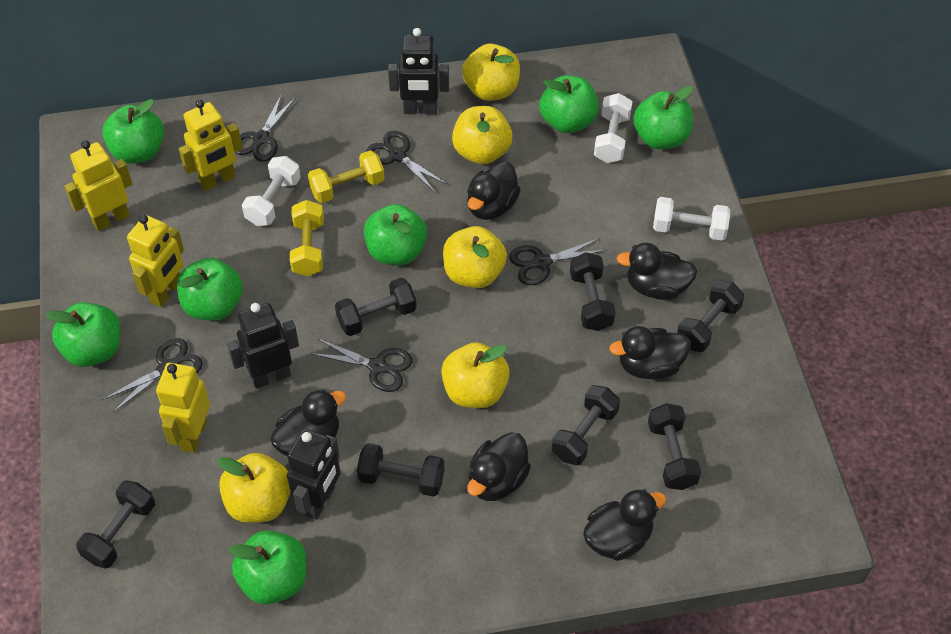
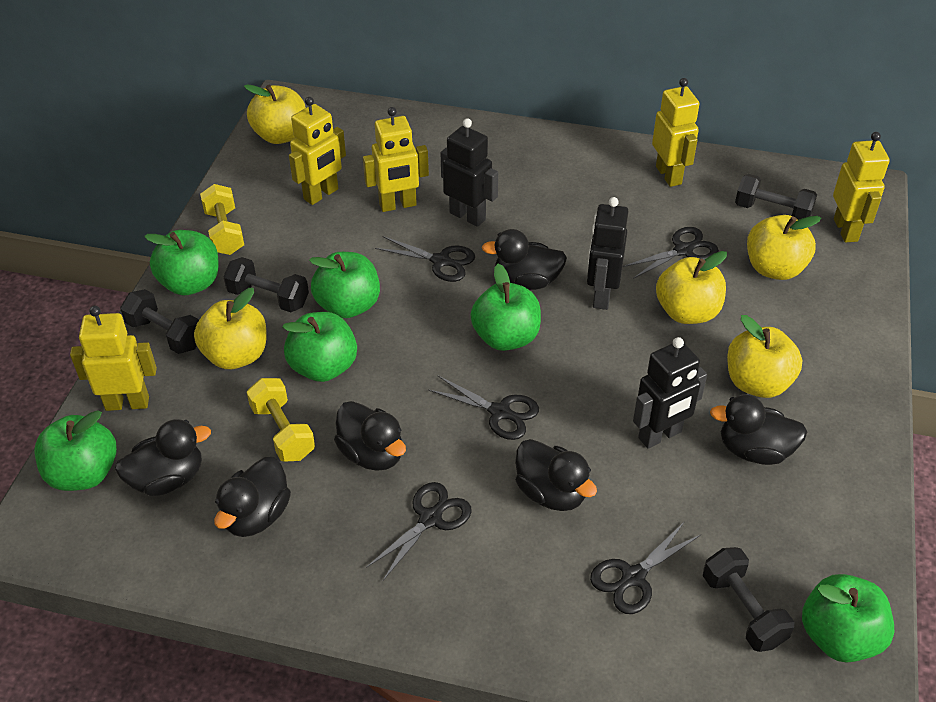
black dumbbell: [76,480,155,569] [335,278,417,336] [357,443,445,497] [552,385,620,465] [570,252,616,331] [648,403,701,490] [677,280,744,352] = 7 -> [120,289,199,354] [223,257,309,312] [703,547,794,652] [735,174,817,220] = 4
green apple: [45,302,120,367] [102,99,164,163] [177,258,243,321] [229,530,307,605] [364,204,427,265] [539,75,599,133] [633,86,693,149] = 7 -> [35,410,117,491] [144,230,219,295] [282,312,357,382] [309,252,380,318] [470,264,541,351] [802,574,894,663] = 6
white dumbbell: [242,156,301,226] [594,93,632,163] [653,197,730,241] = 3 -> none = 0
yellow robot: [64,140,133,231] [127,215,184,307] [156,363,210,453] [179,99,243,191] = 4 -> [70,306,157,411] [289,97,346,205] [363,107,429,212] [652,78,699,187] [833,132,890,242] = 5

